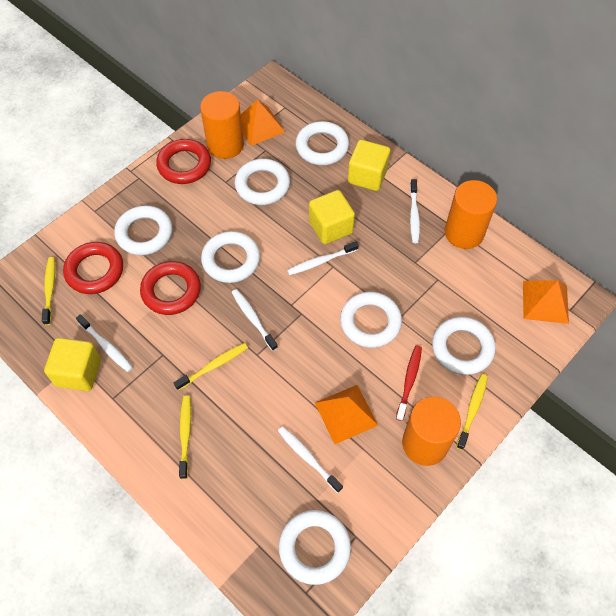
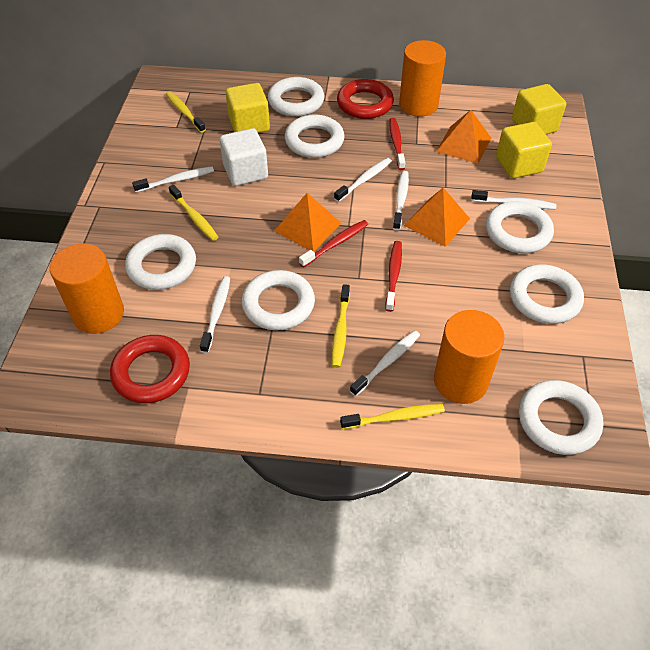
red ring: [63,242,123,294] [140,261,201,315] [156,139,211,184] = 3 -> [110,335,190,403] [337,79,394,119] = 2
red toothbrush: [396,346,422,421] = 1 -> [299,220,368,268] [385,241,402,312] [390,118,405,170] = 3
white cube: none = 0 -> [220,128,268,186] = 1
white toothbrush: [76,314,133,372] [232,289,278,351] [278,426,343,493] [287,241,359,275] [410,179,420,243] = 5 -> [132,166,214,193] [200,276,230,353] [334,158,392,202] [350,330,420,396] [393,171,409,231] [471,190,556,209] = 6

